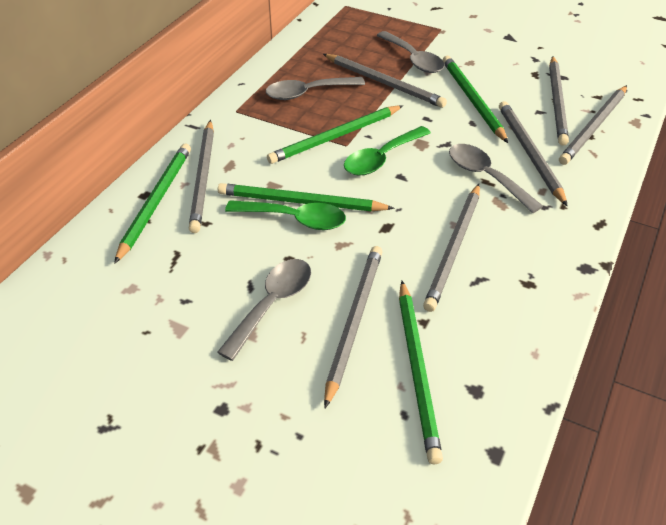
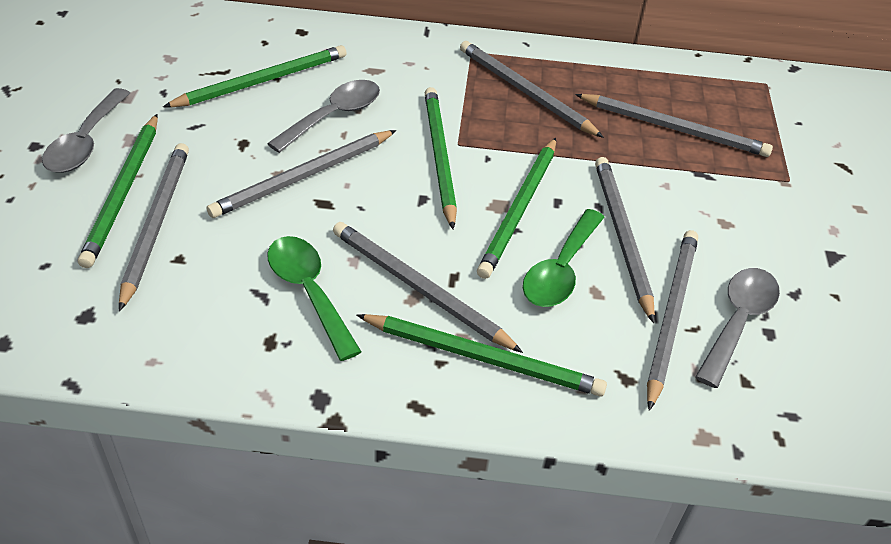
grey spoon: [217,259,311,361] [266,77,365,100] [377,31,444,73] [449,144,543,213] = 4 -> [42,88,130,173] [267,80,380,153] [695,268,780,388] = 3

